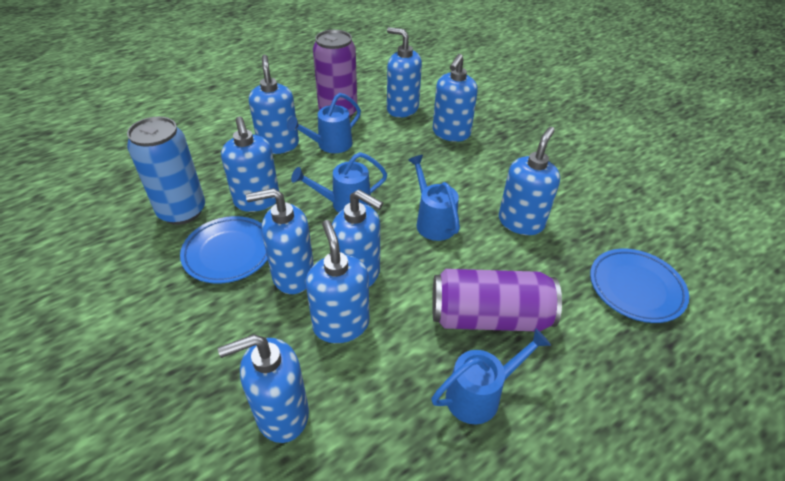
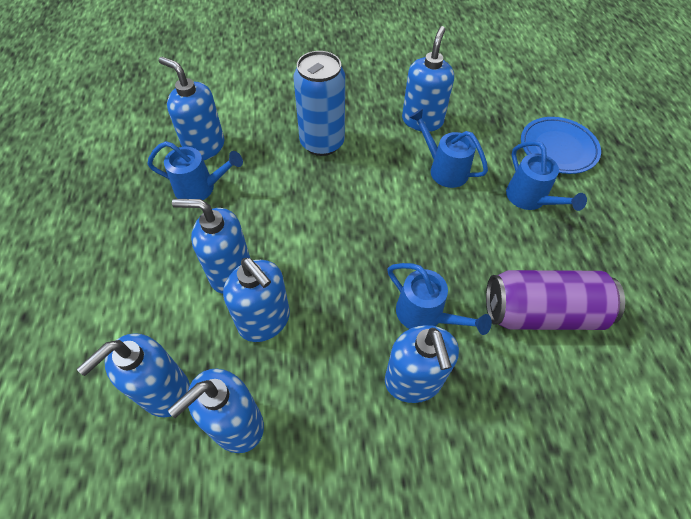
blue plate: [180,216,268,284] [590,249,689,323] = 2 -> [521,117,601,174] = 1
blue soap dispenser: [218,334,309,443] [221,117,279,212] [246,188,314,294] [249,55,299,154] [306,220,369,343] [332,190,383,287] [387,27,422,117] [433,54,478,142] [499,127,560,235] = 9 -> [77,333,190,417] [159,57,224,160] [168,369,264,453] [172,199,250,294] [223,258,290,342] [385,325,459,403] [402,26,454,132] = 7
purple can: [313,30,357,118] [432,269,562,331] = 2 -> [486,270,625,330] = 1

